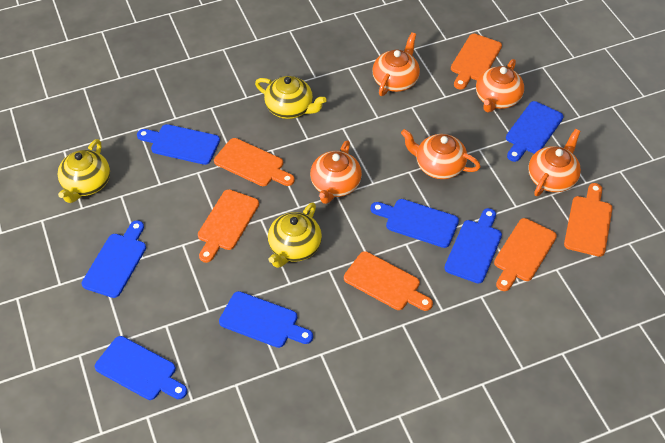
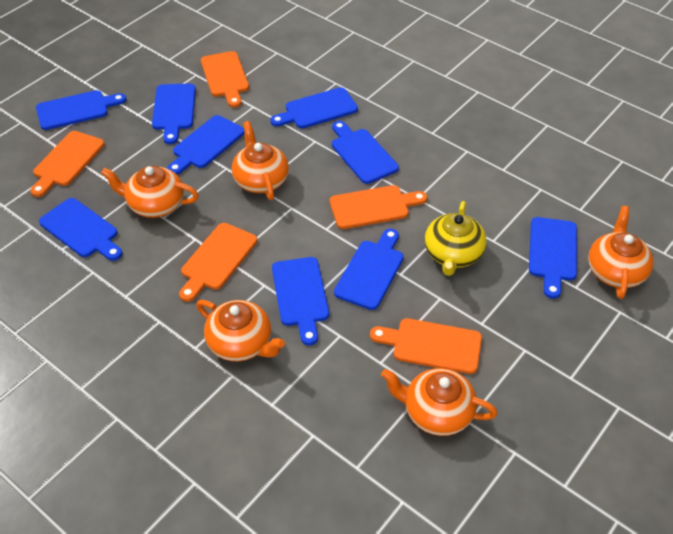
blue cutting board: [82,220,146,298] [95,336,187,400] [137,124,220,165] [219,291,313,348] [370,199,459,248] [444,208,502,284] [506,101,564,162] = 7 -> [36,90,126,130] [39,198,123,261] [152,84,196,144] [167,115,245,175] [270,87,358,129] [272,257,329,345] [332,121,399,184] [334,228,404,310] [529,217,577,299] = 9
orange cutting board: [198,189,259,263] [214,138,295,186] [344,251,433,311] [451,34,502,90] [494,218,557,291] [564,183,612,257] = 6 -> [30,131,104,197] [179,223,257,302] [201,51,249,108] [330,185,427,229] [370,318,482,374] = 5
yellow teapot: [57,139,110,203] [255,76,327,119] [268,202,322,268] = 3 -> [425,201,487,276] = 1

